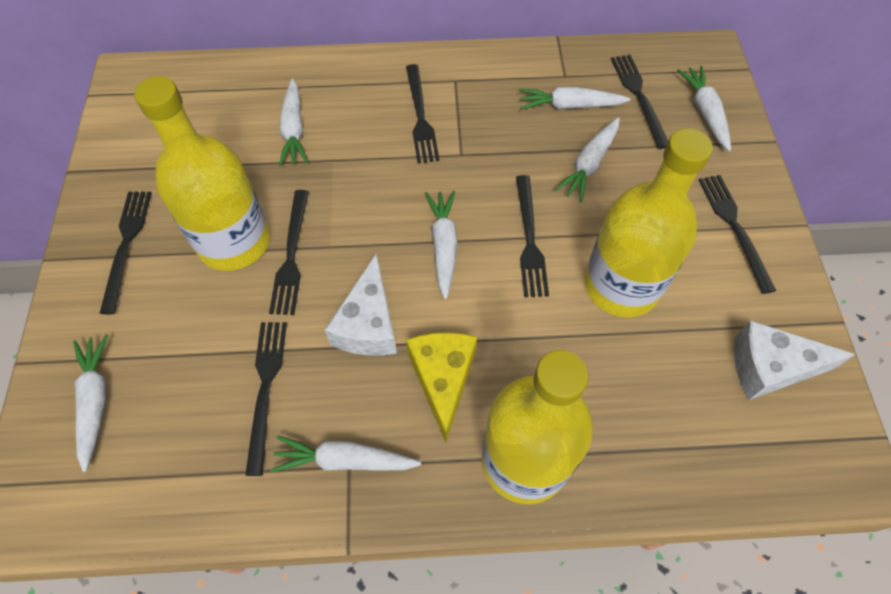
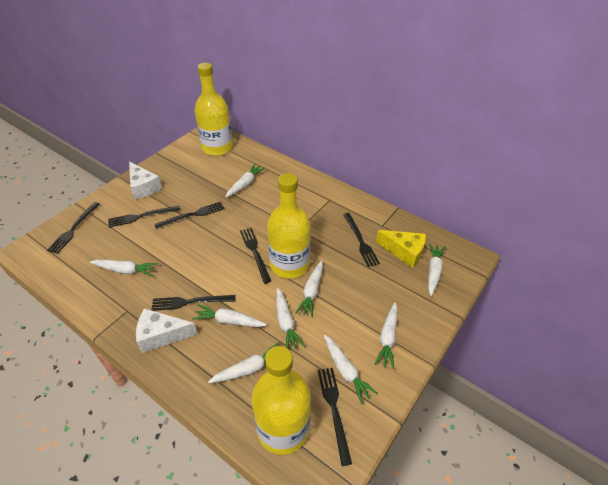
white carrot: [73,334,108,472] [271,436,421,472] [279,78,308,166] [425,191,458,299] [519,87,630,110] [555,117,620,202] [677,66,731,151] = 7 -> [90,260,158,276] [192,304,267,327] [208,342,280,383] [225,164,266,197] [276,288,305,349] [295,260,323,317] [324,335,378,404] [374,302,398,369] [428,243,445,296] = 9

